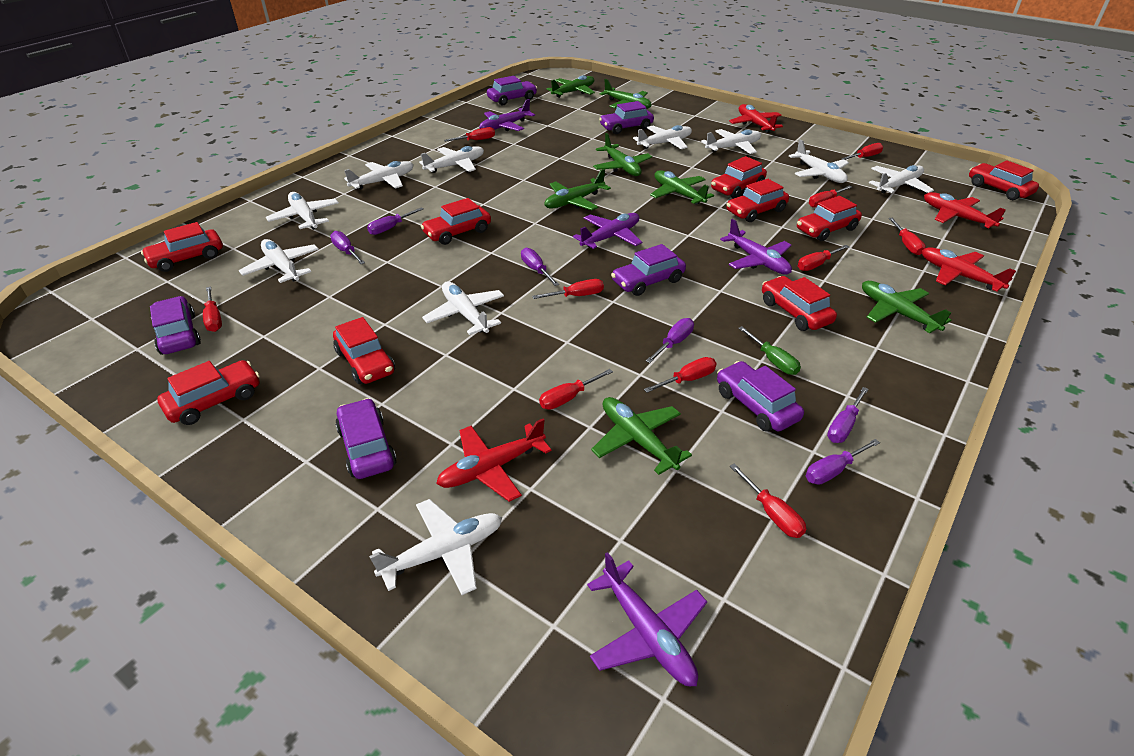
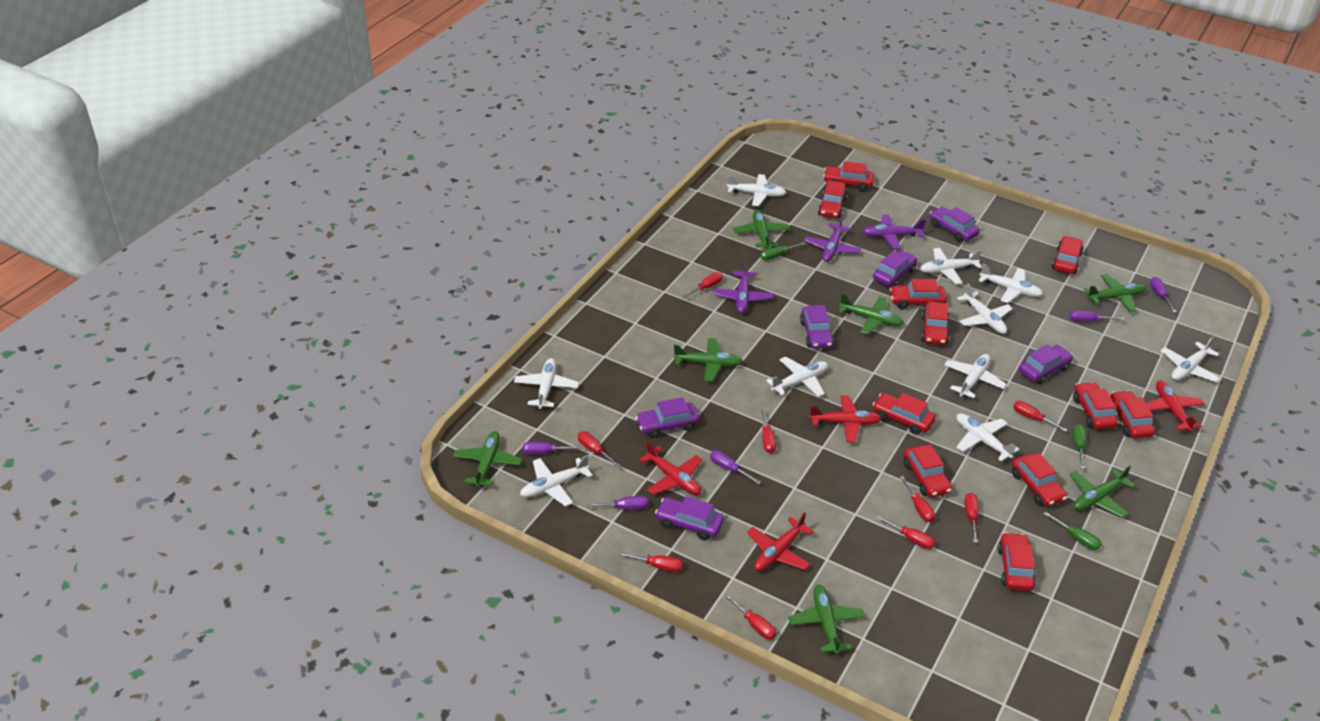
green screwdriver: [738,326,801,375] = 1 -> [760,242,805,260] [1044,512,1102,550] [1073,424,1086,469] = 3
purple plane: [479,99,535,131] [573,213,642,249] [587,552,707,686] [720,219,792,275] = 4 -> [713,261,773,314] [804,215,861,262] [863,215,926,249] = 3
purple screwdriver: [330,231,365,264] [367,207,423,235] [521,248,559,286] [646,318,694,363] [806,439,880,485] [827,387,869,443] = 6 -> [523,442,583,455] [586,496,648,510] [710,450,761,484] [1070,310,1124,322] [1150,277,1176,313] = 5
red car: [141,222,223,272] [157,360,260,425] [333,317,395,384] [421,198,491,245] [711,156,767,198] [727,179,789,222] [762,276,837,331] [797,196,862,241] [969,160,1039,200] = 9 -> [818,180,847,218] [823,161,874,191] [872,393,936,435] [890,279,947,309] [903,445,952,497] [921,301,949,345] [998,532,1036,591] [1012,453,1067,507] [1052,236,1083,274] [1073,382,1118,430] [1110,390,1155,439] = 11
red screwdriver: [203,287,222,332] [444,127,495,142] [532,279,604,299] [539,369,613,410] [644,357,717,393] [730,463,806,538] [798,245,849,271] [809,186,852,208] [841,143,883,160] [889,218,926,255] = 10 -> [578,431,621,468] [618,552,683,572] [682,272,723,298] [724,594,776,640] [761,409,776,453] [876,516,935,549] [900,476,935,523] [965,493,979,543] [1013,401,1068,432] = 9

